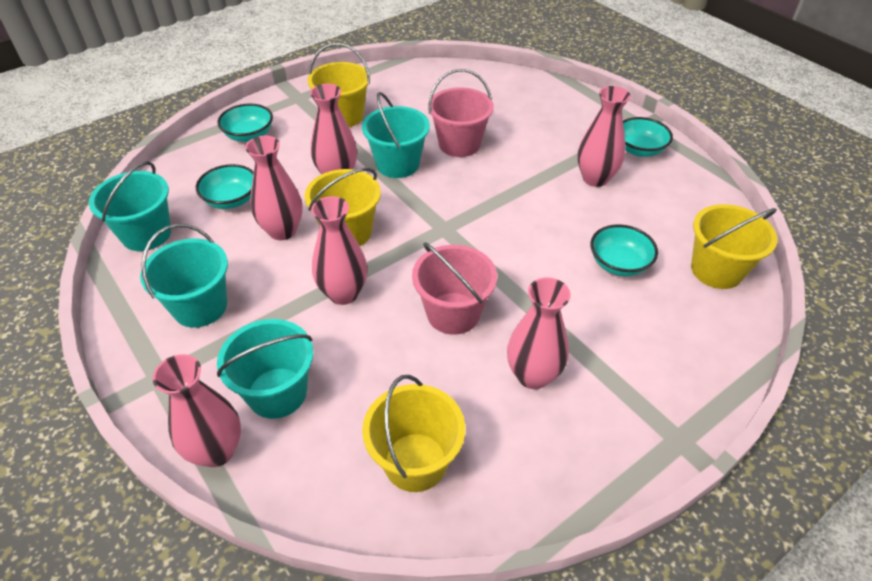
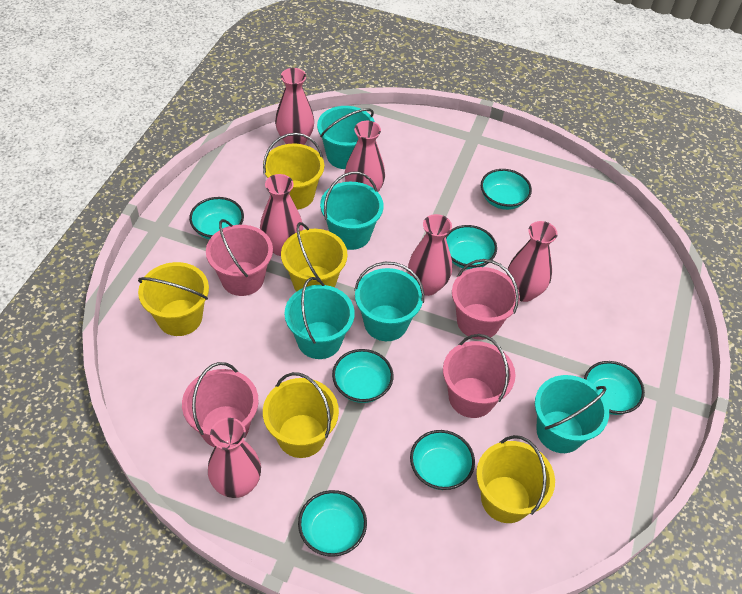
pink bucket: [412,242,497,335] [428,69,494,157] = 2 -> [182,362,259,447] [206,219,273,296] [443,334,515,418] [452,259,520,340] = 4
turquoise bowl: [196,164,254,209] [217,103,273,142] [590,224,658,276] [623,117,673,157] = 4 -> [189,197,244,240] [298,490,367,557] [332,349,393,403] [410,430,475,490] [445,225,497,269] [481,169,532,210] [584,361,645,415] = 7
turquoise bucket: [89,161,171,251] [140,224,228,328] [217,319,313,419] [362,92,430,178] = 4 -> [285,277,355,359] [317,106,375,169] [320,172,384,250] [354,262,424,341] [535,375,609,453] = 5
yellow bucket: [305,168,381,246] [307,43,370,127] [362,375,465,492] [691,204,777,289] = 4 -> [138,262,209,336] [263,133,324,210] [263,372,339,458] [281,222,348,292] [476,435,555,523] = 5

